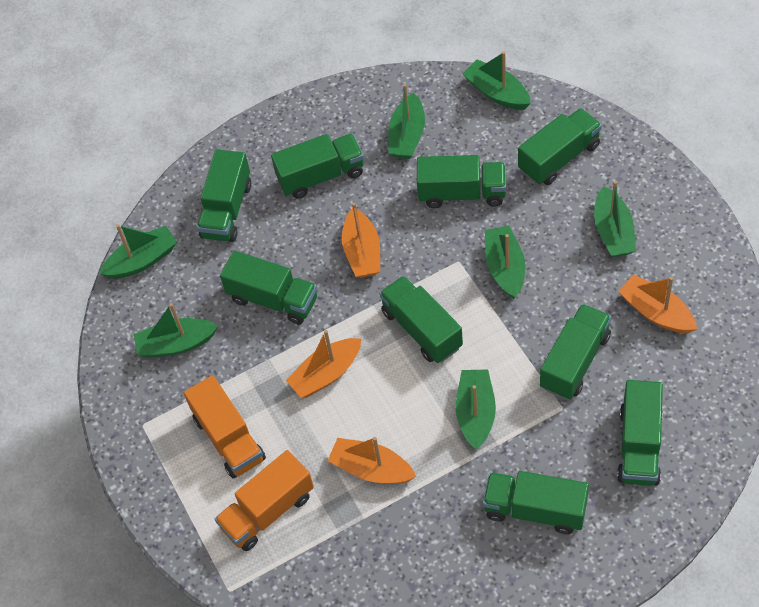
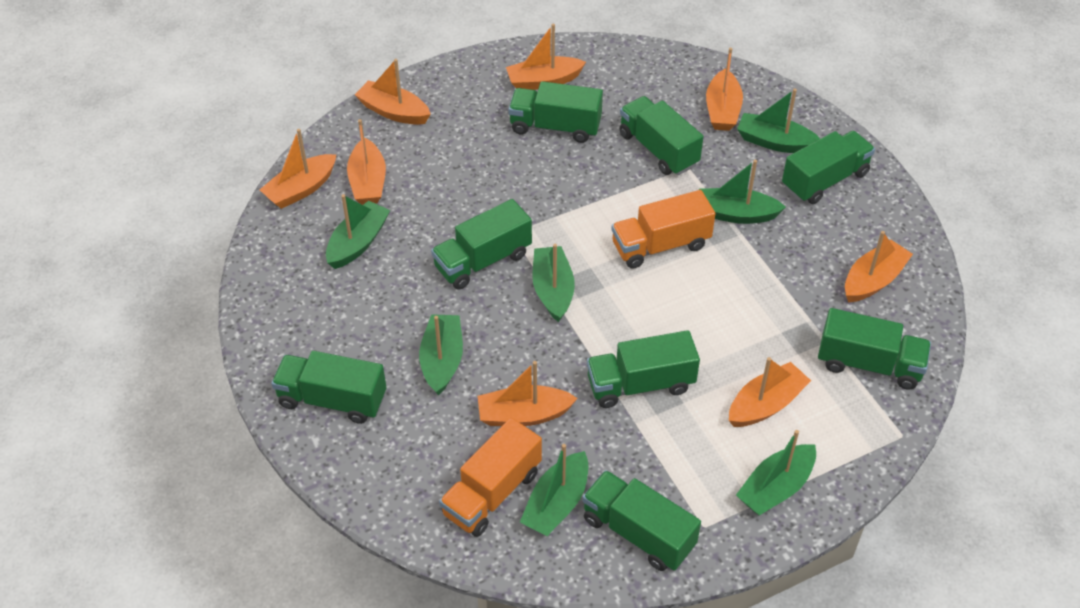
green truck: [197,149,251,242] [220,251,317,324] [271,134,364,199] [379,276,463,363] [417,155,506,208] [483,471,589,534] [518,108,602,185] [540,304,611,400] [617,380,663,486] = 9 -> [271,351,386,424] [431,199,532,289] [508,81,603,143] [582,470,701,571] [587,330,700,408] [619,96,703,175] [782,131,875,204] [818,308,931,390] = 8
orange boat: [285,330,361,398] [327,437,416,484] [342,203,380,278] [618,274,697,333] = 4 -> [260,129,336,209] [347,119,386,205] [355,59,431,125] [478,361,578,426] [506,24,586,90] [706,48,743,131] [729,357,811,427] [845,231,913,302] = 8

